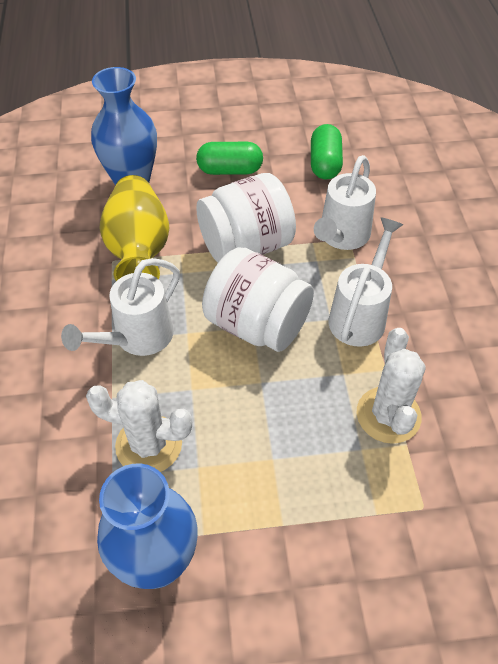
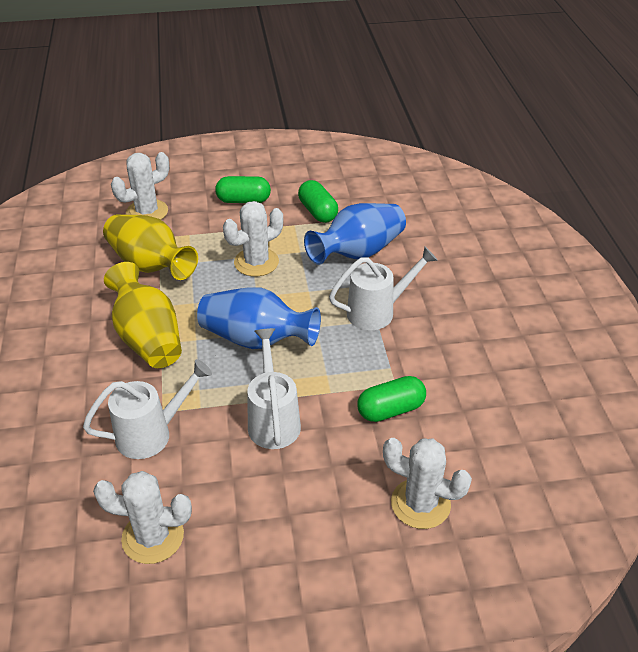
green capsule: [196,142,263,175] [311,124,343,179] = 2 -> [215,176,271,203] [298,180,338,223] [357,376,426,422] = 3
white cactus: [86,380,192,472] [357,328,426,444] = 2 -> [93,471,192,564] [111,152,169,220] [223,201,283,277] [383,438,472,529] = 4
white jar: [196,173,296,262] [202,247,314,352] = 2 -> none = 0
yellow vase: [100,175,170,281] = 1 -> [103,214,198,280] [104,262,182,368] = 2

